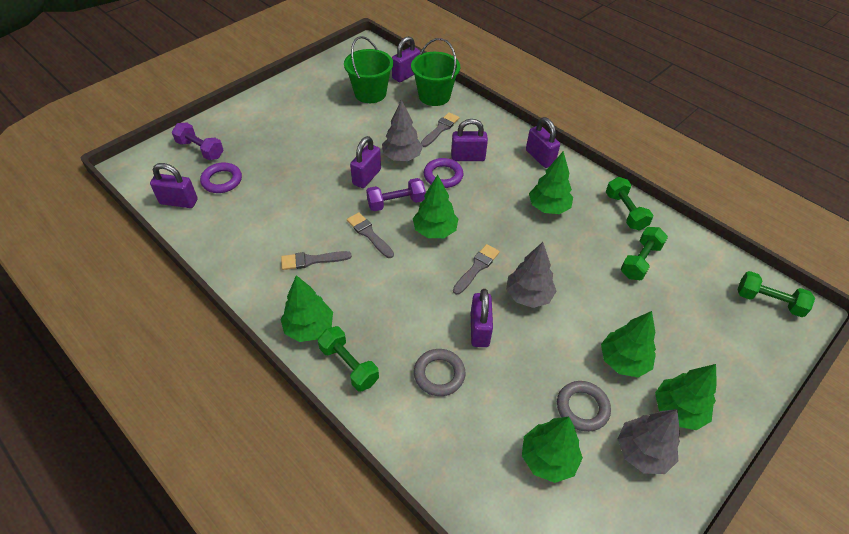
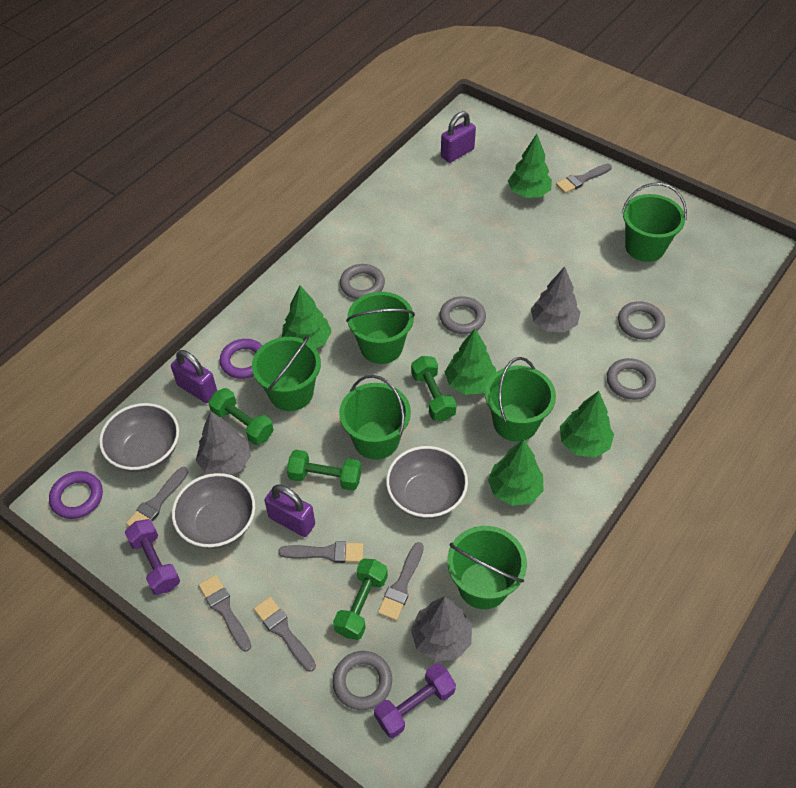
green bucket: [344,36,393,103] [411,38,460,106] = 2 -> [252,336,321,411] [339,375,411,460] [346,292,415,364] [447,526,527,609] [485,357,556,442] [622,183,687,262] = 6
green tree: [281,275,333,342] [413,175,458,238] [522,416,583,483] [529,151,573,214] [601,311,656,378] [655,364,717,430] = 6 -> [282,285,332,348] [445,329,496,395] [488,439,544,506] [508,134,552,198] [560,391,614,458] = 5
grey bowl: none = 0 -> [99,403,179,472] [172,473,255,549] [386,446,468,519] = 3
grey brush: [281,251,352,270] [347,212,394,258] [421,112,460,147] [453,244,500,295] = 4 -> [126,467,189,526] [198,575,251,652] [254,597,316,672] [278,541,363,563] [378,542,424,621] [556,164,612,193] = 6
grey ring: [414,349,466,396] [557,381,611,432] = 2 -> [333,651,392,710] [340,264,385,299] [440,296,486,334] [607,358,656,400] [618,301,665,340] = 5
purple padlock: [150,163,198,208] [350,136,381,188] [392,36,420,82] [451,119,488,161] [471,289,493,347] [526,117,560,168] = 6 -> [171,350,217,403] [264,485,315,537] [441,111,476,163] = 3

